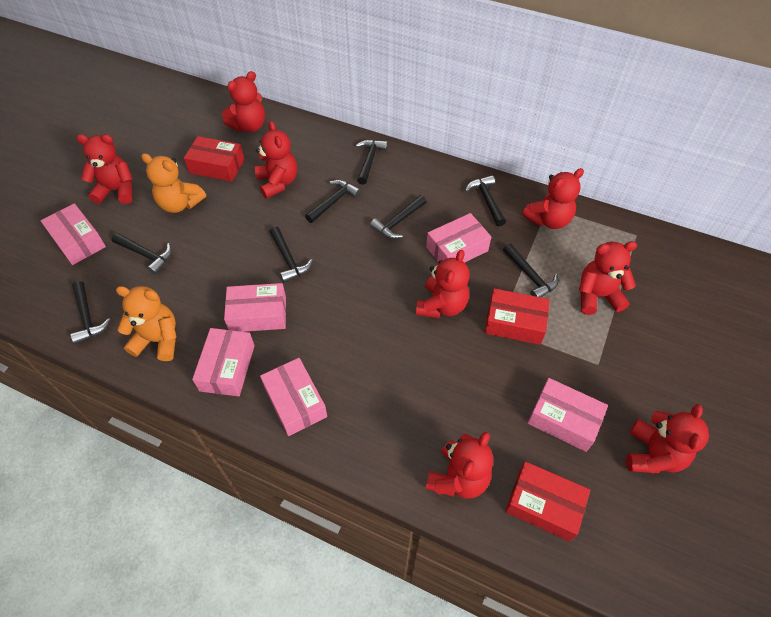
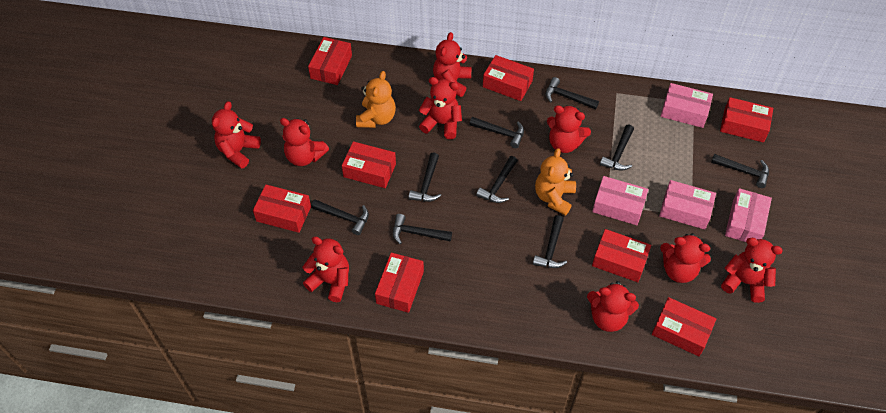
black hammer: [70,281,111,344] [112,233,172,275] [269,227,313,283] [305,180,361,223] [356,140,388,185] [370,195,426,239] [465,175,506,226] [503,243,558,297] = 8 -> [311,199,369,235] [393,214,452,244] [408,152,441,202] [469,117,524,148] [476,156,518,203] [533,215,567,268] [546,77,599,109] [600,124,634,171] [711,154,769,188] = 9
pink box: [41,203,106,265] [192,328,255,397] [224,283,286,332] [260,358,327,436] [426,213,491,263] [528,378,608,452] = 6 -> [592,176,648,225] [659,180,716,230] [661,83,713,128] [725,188,772,242] = 4
red box: [184,136,245,182] [485,288,550,345] [505,461,590,542] = 3 -> [253,185,311,233] [308,37,352,85] [342,141,396,188] [375,253,424,313] [483,55,534,101] [592,229,651,282] [652,297,716,356] [720,97,773,142] = 8
red teddy bear: [76,134,133,204] [222,71,265,132] [255,121,297,198] [416,250,470,318] [426,432,493,499] [522,168,584,229] [579,241,637,315] [626,404,709,474] = 8 -> [212,101,261,169] [280,118,329,166] [303,236,349,302] [418,77,462,139] [433,32,472,97] [547,105,591,153] [587,281,639,332] [660,233,711,283] [721,238,783,303] = 9

